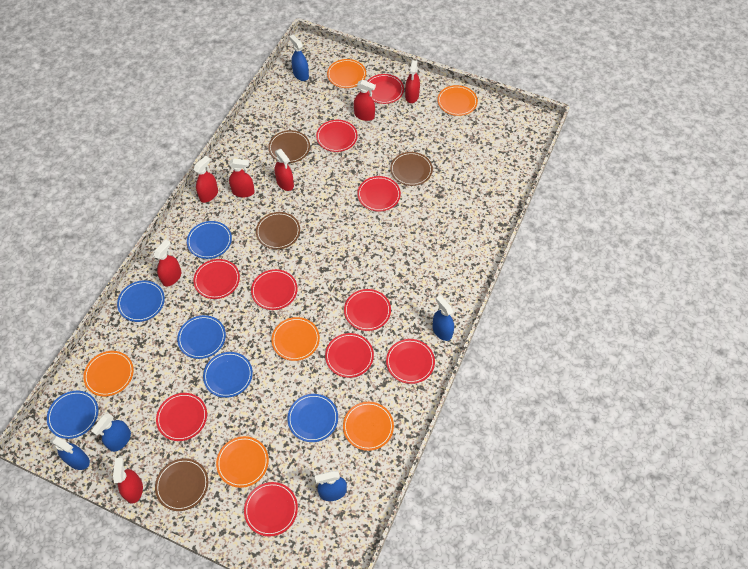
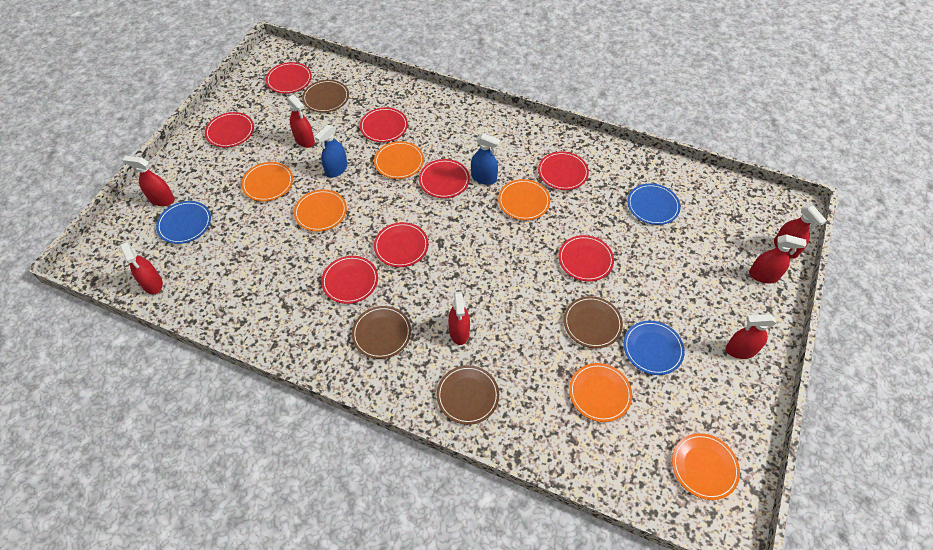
blue plate: [47,391,98,439] [117,280,165,322] [177,315,226,359] [187,221,232,259] [203,352,253,398] [287,394,338,442] = 6 -> [156,201,211,244] [624,321,685,375] [627,184,680,225] = 3
blue spray bottle: [51,436,90,470] [91,413,131,452] [289,35,309,81] [315,471,347,501] [433,295,454,341] = 5 -> [315,125,347,178] [471,133,500,185] = 2
red plate: [156,393,207,441] [193,259,240,299] [244,482,298,537] [251,269,298,310] [316,120,358,152] [325,333,374,378] [344,289,391,331] [357,176,401,212] [368,74,404,104] [386,339,435,384] = 10 -> [205,112,254,148] [266,62,312,94] [321,256,378,304] [360,107,408,142] [374,222,428,267] [419,159,470,198] [538,151,589,190] [558,235,614,281] = 8

